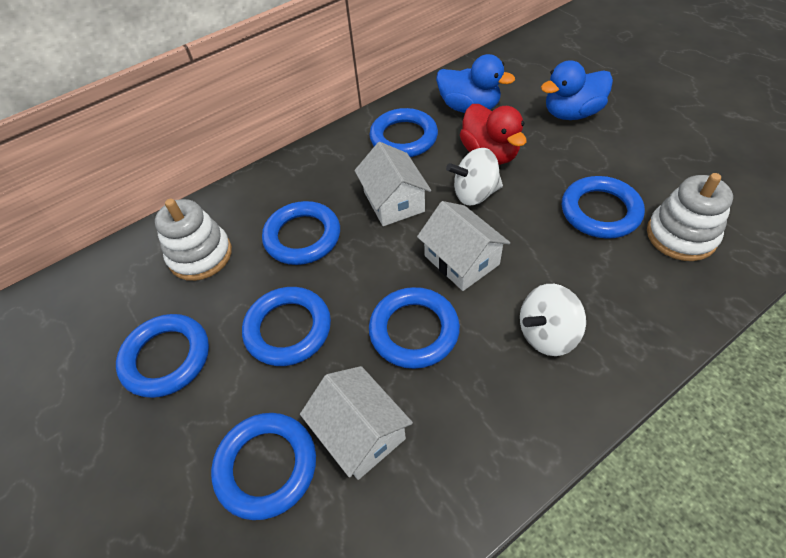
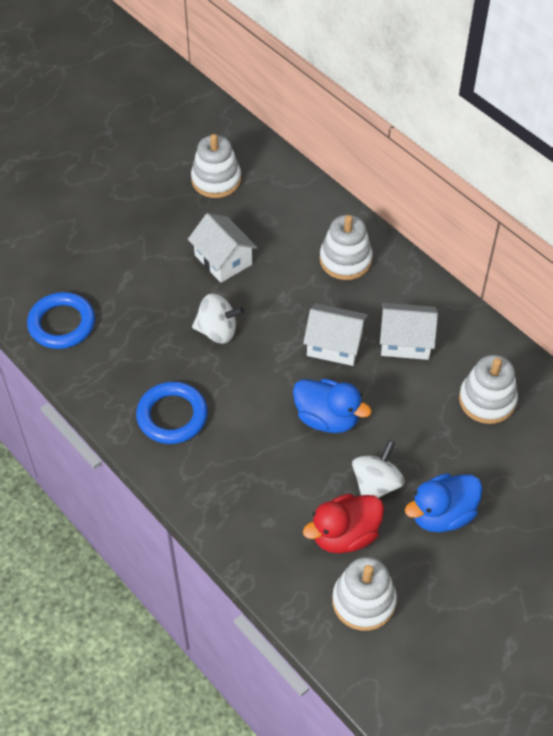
blue ring: [116,314,209,398] [211,413,316,520] [242,287,331,366] [262,201,340,265] [369,108,438,157] [369,287,460,369] [562,176,645,239] = 7 -> [27,292,95,349] [136,381,208,444] = 2
white stacking toy: [155,198,232,281] [647,173,733,261] = 2 -> [191,134,241,198] [320,215,373,280] [332,557,397,631] [459,355,518,424] = 4

